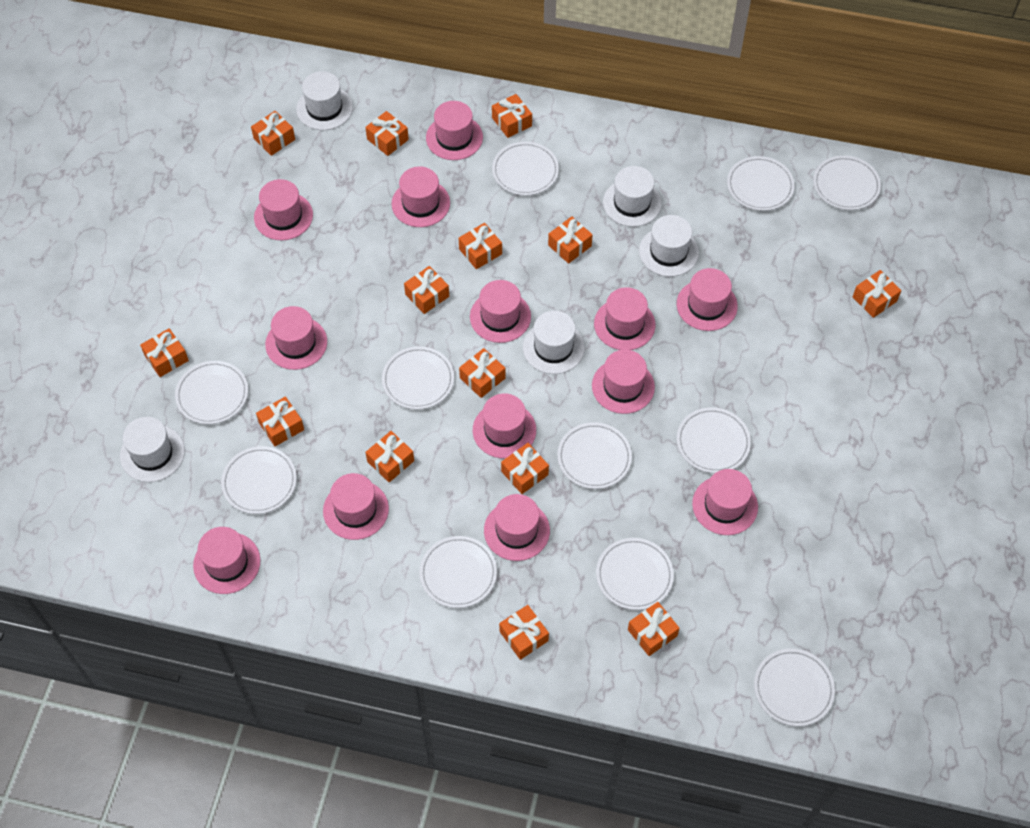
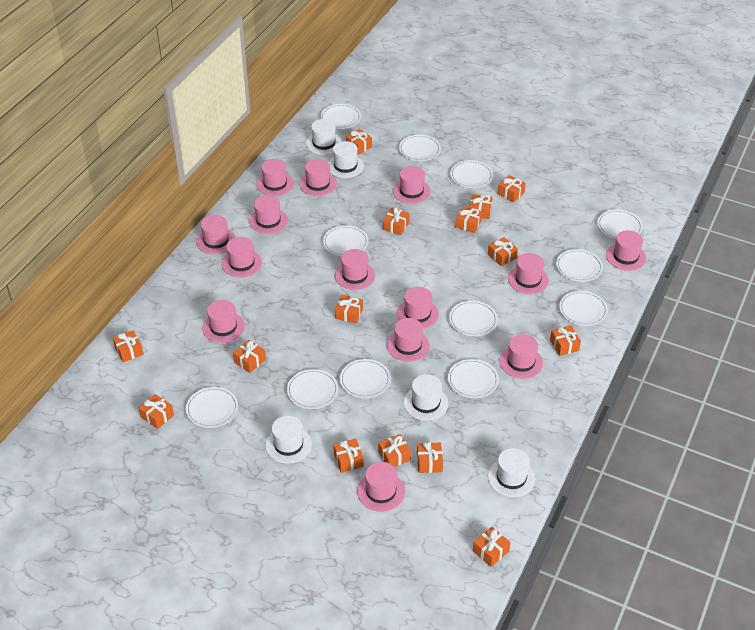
orange gift: [140,328,189,377] [251,111,295,156] [256,396,304,446] [365,111,409,156] [365,431,414,482] [404,266,449,314] [459,223,502,269] [459,348,506,398] [492,94,532,138] [499,605,549,660] [501,443,549,494] [548,216,592,264] [628,602,680,656] [853,270,902,318] = 14 -> [113,330,144,362] [139,394,174,429] [233,340,266,373] [333,439,364,473] [335,295,363,324] [346,129,372,155] [378,434,411,467] [383,207,410,235] [417,442,443,473] [455,206,482,233] [469,194,493,219] [473,527,510,567] [488,237,518,267] [497,175,526,202] [550,325,581,356] = 15
pink hat: [193,527,261,594] [254,179,313,240] [265,306,327,370] [323,473,389,540] [391,166,450,227] [426,101,483,160] [470,280,531,343] [473,393,536,458] [484,494,550,561] [592,350,655,414] [594,287,655,350] [677,268,738,331] [692,469,758,535] = 13 -> [196,215,236,255] [202,300,245,343] [222,237,262,277] [249,195,288,234] [256,159,294,196] [299,159,337,196] [335,249,375,290] [357,462,405,512] [387,318,430,362] [393,166,431,204] [397,287,439,329] [499,334,543,379] [508,253,549,294] [606,230,646,271] = 14
white plate: [175,361,248,424] [221,446,297,514] [382,346,454,410] [420,536,497,608] [492,142,559,196] [557,422,632,489] [596,538,674,610] [677,407,751,473] [727,156,795,211] [754,649,835,726] [813,156,881,210] = 11 -> [186,387,238,428] [287,369,338,409] [321,104,361,129] [323,225,369,256] [340,359,391,398] [399,135,441,161] [448,359,499,398] [449,301,498,336] [450,160,493,188] [556,249,603,282] [559,291,608,326] [597,209,643,239] = 12

